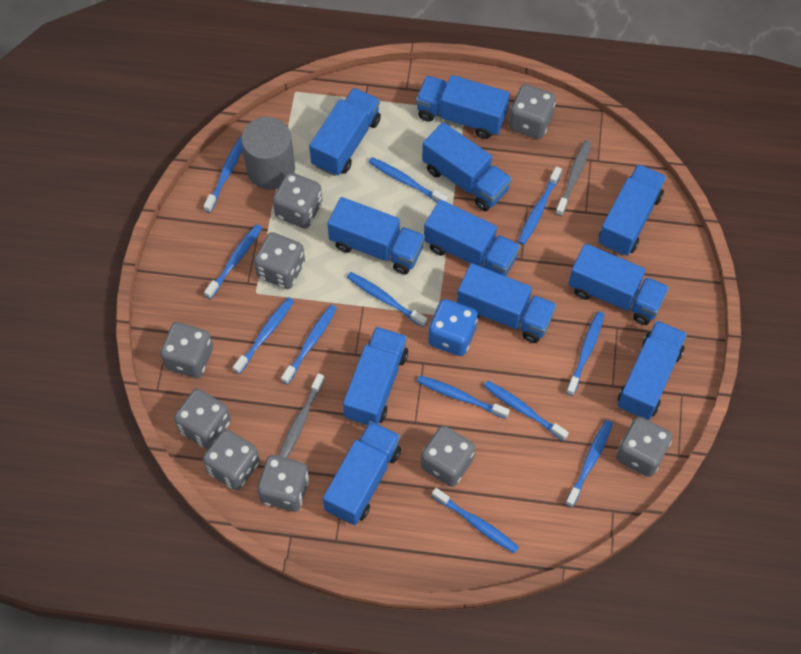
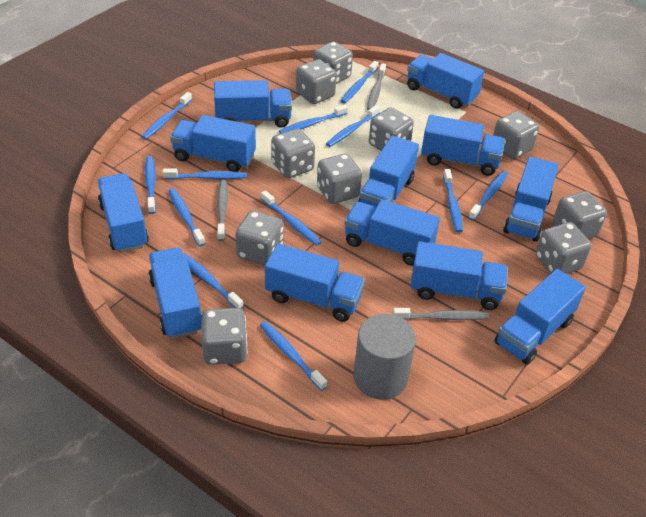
blue dice: [428,299,478,356] = 1 -> none = 0
blue truck: [309,88,381,176] [323,421,401,525] [327,197,425,274] [343,327,408,426] [416,75,510,139] [422,122,512,211] [424,200,520,276] [457,263,556,343] [568,244,669,325] [598,164,666,256] [618,321,687,420] = 11 -> [98,173,149,253] [148,248,202,339] [170,115,256,172] [214,80,292,128] [265,243,365,322] [344,199,440,266] [358,136,419,208] [407,53,484,109] [410,241,508,310] [421,115,505,176] [494,269,586,365] [503,156,559,242] = 12
grey dice: [160,322,213,378] [174,388,231,449] [203,429,260,490] [254,232,305,289] [257,455,309,512] [273,172,322,229] [421,426,475,487] [509,84,556,139] [616,417,673,477] = 9 -> [201,308,248,365] [235,211,283,266] [271,129,315,178] [296,59,337,104] [313,41,353,84] [317,154,362,204] [369,107,414,151] [493,111,539,159] [536,222,591,274] [553,191,607,239] = 10
grey toothbrush: [278,373,325,458] [555,140,591,216] = 2 -> [217,179,228,241] [367,63,386,110] [393,308,489,320] = 3

